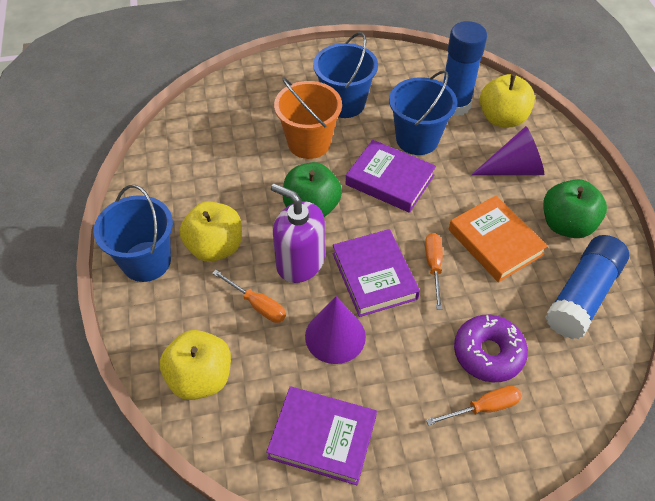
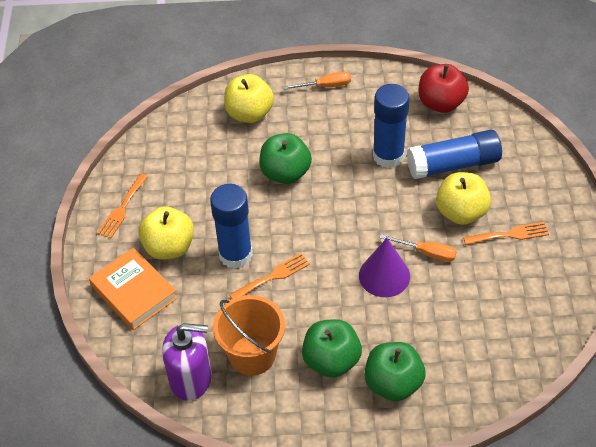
blue bucket: [93,185,173,282] [313,32,378,118] [389,70,457,155] = 3 -> none = 0
blue glue stick: [443,21,487,116] [545,235,629,339] = 2 -> [210,184,253,269] [373,84,409,168] [407,130,502,179] = 3
green apple: [283,162,342,217] [543,179,607,238] = 2 -> [259,133,312,184] [302,319,362,378] [364,342,425,401] = 3
orange fork: none = 0 -> [97,174,148,238] [229,253,310,299] [463,222,549,245] = 3
orange screwdriver: [212,270,286,323] [425,233,443,310] [426,386,522,426] = 3 -> [283,72,351,90] [380,234,457,262] = 2
purple book: [266,386,377,485] [332,229,420,317] [346,140,436,213] = 3 -> none = 0
purple cone: [305,296,366,364] [471,126,544,175] = 2 -> [359,238,410,297] = 1
purple donut: [454,315,528,382] = 1 -> none = 0
red apple: none = 0 -> [419,64,469,113] = 1

